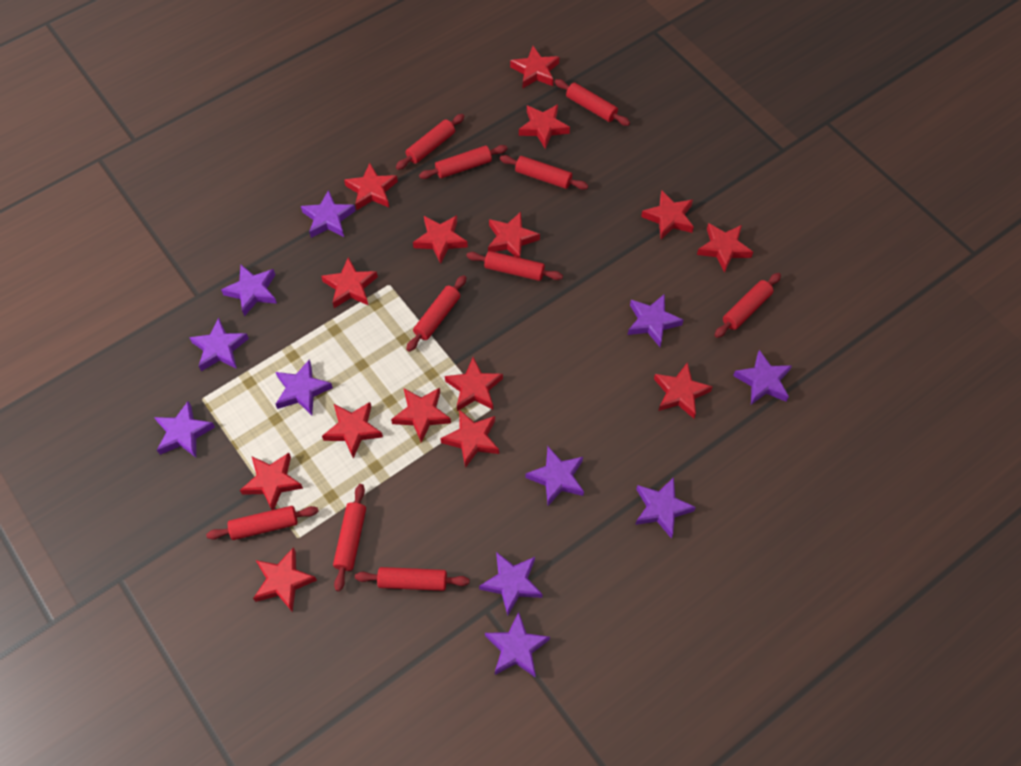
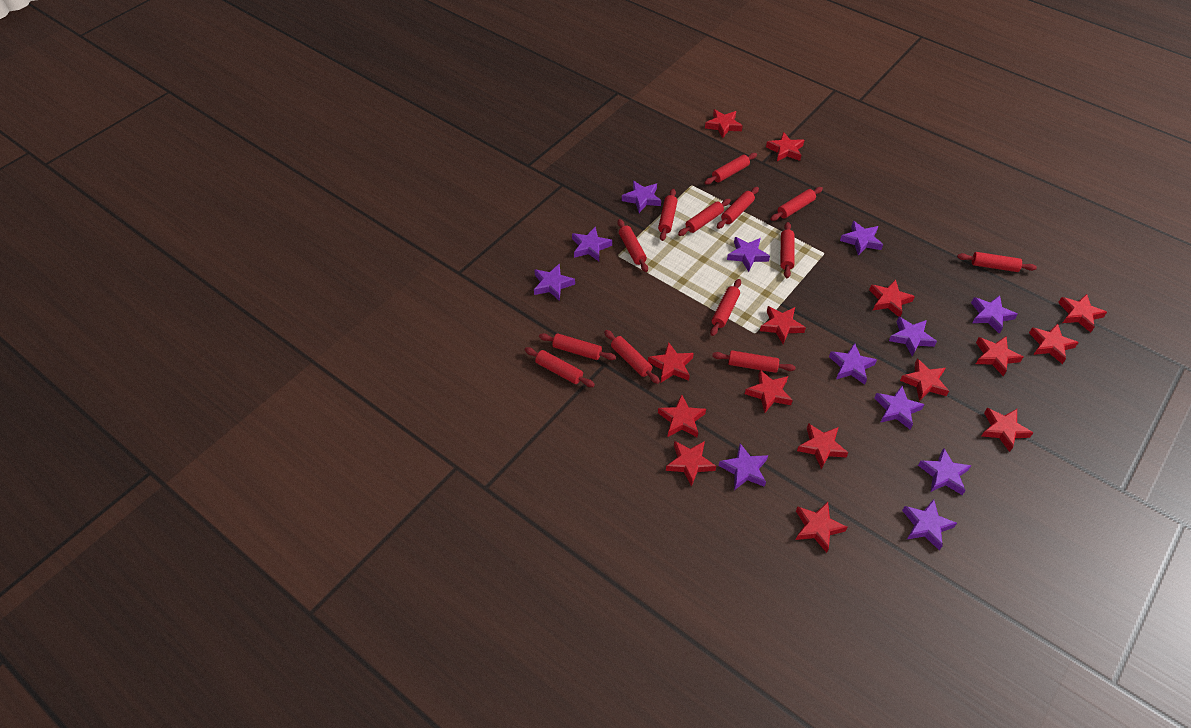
purple star: [154,401,215,458] [189,318,249,371] [221,264,277,316] [276,359,333,415] [301,190,356,238] [479,552,543,616] [485,612,550,677] [526,447,584,506] [628,294,683,347] [635,477,696,539] [733,350,792,405] = 11 -> [534,263,575,301] [572,227,612,261] [622,181,661,213] [719,443,768,490] [727,237,770,272] [829,343,877,385] [840,221,883,256] [874,386,925,430] [889,317,937,356] [902,499,957,550] [918,448,972,495] [971,295,1018,334] = 12
red rolling pin: [206,506,318,540] [333,484,366,591] [355,567,469,591] [396,114,465,170] [406,275,466,352] [419,145,507,179] [466,251,563,281] [500,155,588,190] [555,79,630,126] [714,273,781,338] = 10 -> [525,347,595,387] [539,333,616,360] [604,330,660,384] [618,219,648,272] [658,189,678,241] [678,199,731,236] [704,153,757,185] [710,279,741,336] [712,350,796,373] [717,187,759,229] [770,187,823,221] [780,222,795,278] [957,252,1037,272] = 13

